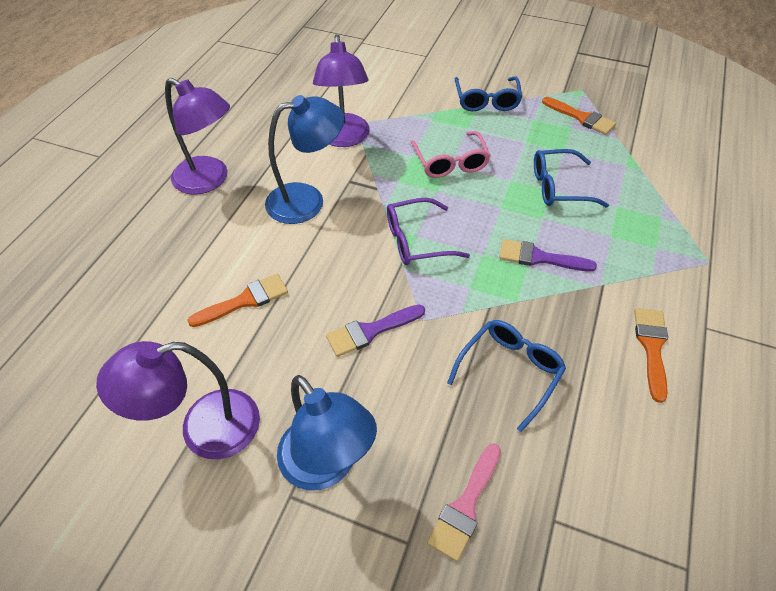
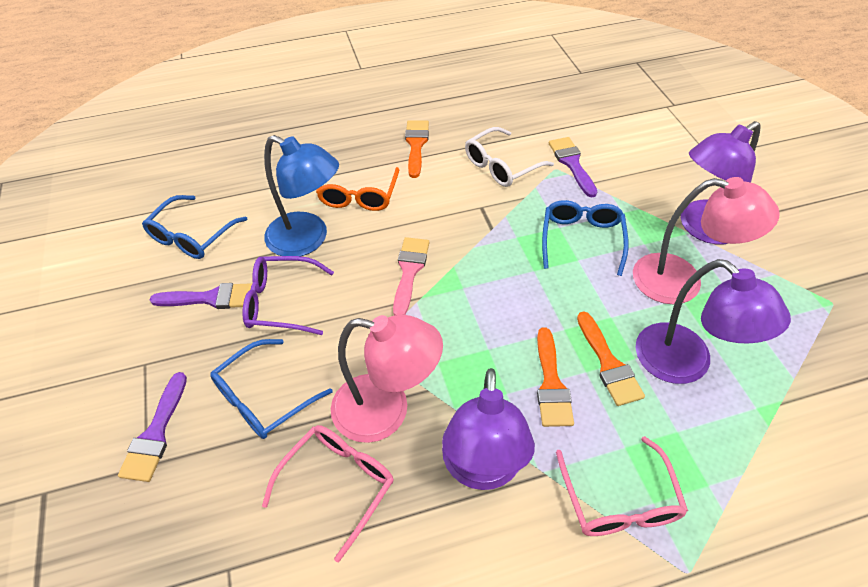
blue lamp: [265,95,344,224] [277,375,377,490] = 2 -> [264,135,339,256] = 1
orange glasses: none = 0 -> [316,167,399,211] = 1
pink glasses: [411,131,491,178] = 1 -> [262,425,394,562] [556,436,688,536] = 2
pink lamp: none = 0 -> [331,315,443,443] [633,177,780,304] = 2
purple brush: [326,304,425,357] [499,239,597,272] = 2 -> [118,372,187,482] [150,283,253,309] [549,137,597,197] = 3
white glasses: none = 0 -> [465,127,554,187] = 1

